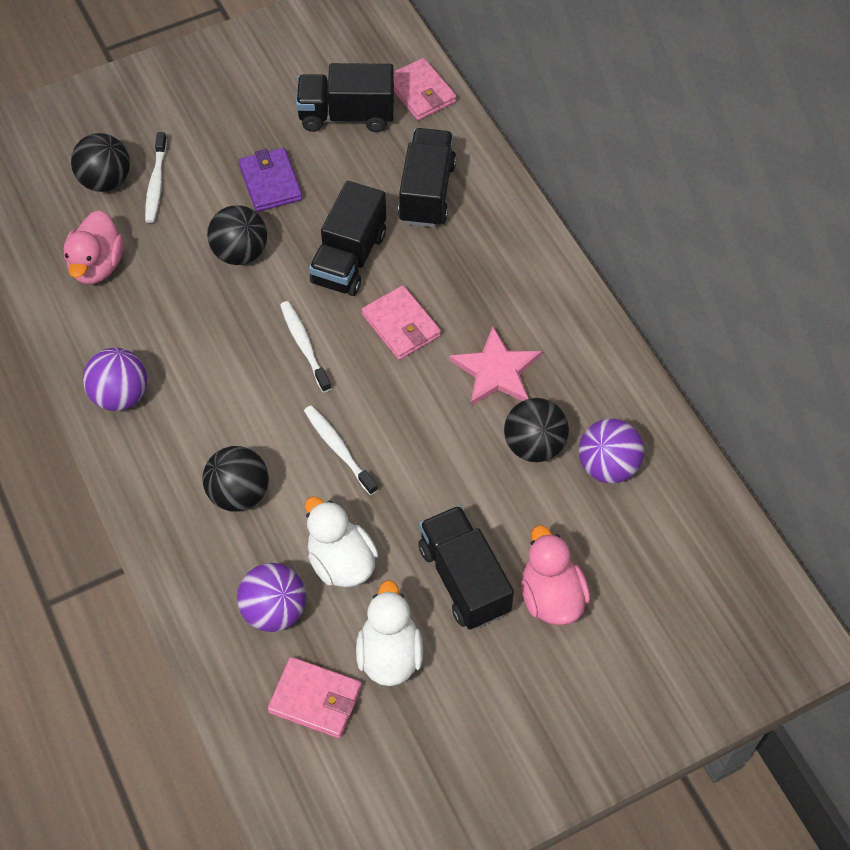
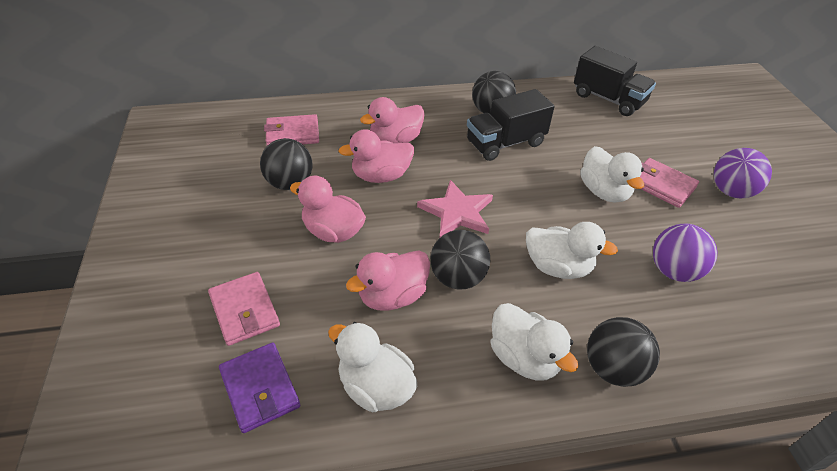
black truck: [296,63,394,132] [309,181,386,296] [398,128,456,227] [418,505,514,630] = 4 -> [467,89,555,161] [574,46,656,116] = 2
pink duck: [64,211,124,284] [521,525,590,625] = 2 -> [290,176,366,243] [338,129,414,183] [346,251,430,311] [360,97,425,143] = 4
purple ball: [83,348,147,411] [237,563,306,632] [579,419,644,483] = 3 -> [653,223,717,282] [714,148,772,198] = 2
white duck: [305,496,378,587] [356,580,423,686] = 2 -> [328,322,418,412] [491,303,579,381] [526,222,618,279] [580,146,644,203] = 4
white toothbrush: [145,132,167,223] [280,301,331,393] [304,405,378,495] = 3 -> none = 0

